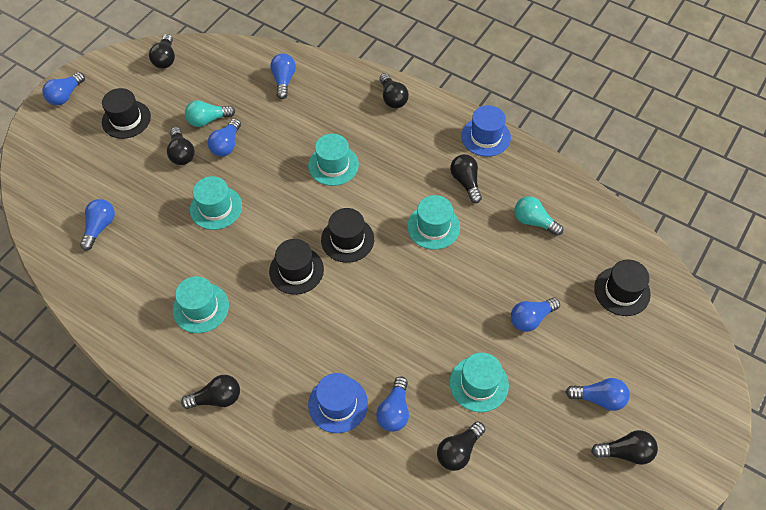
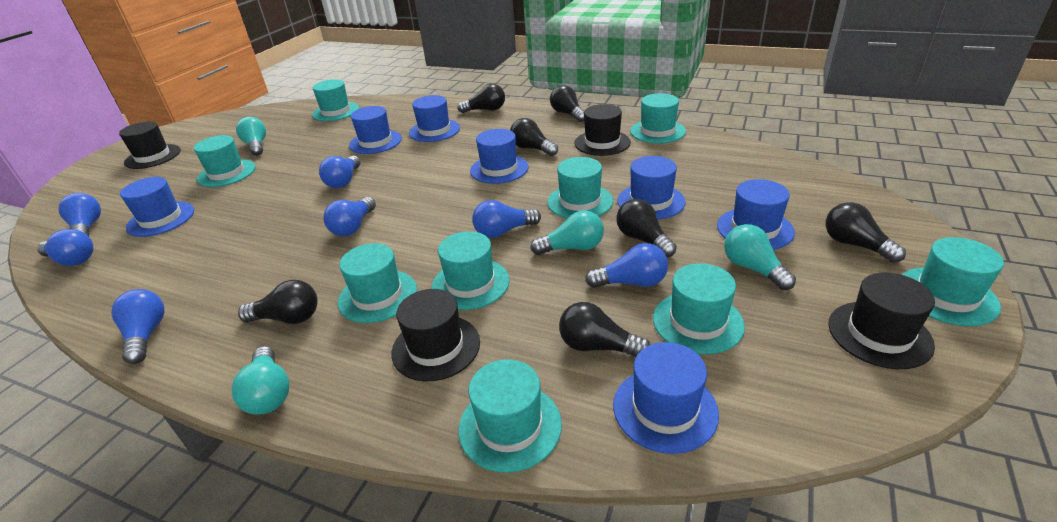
blue hat: [308,373,368,433] [461,105,511,157] = 2 -> [120,177,194,237] [349,106,402,154] [409,95,460,142] [470,129,529,184] [613,342,719,454] [617,156,686,220] [717,179,795,250] = 7
turquoise hat: [173,276,229,333] [190,176,242,230] [308,134,359,186] [407,195,460,250] [450,353,509,412] = 5 -> [194,135,256,187] [312,79,359,121] [338,243,417,323] [432,231,510,310] [458,359,562,473] [547,157,613,219] [630,93,686,144] [653,263,745,354] [902,237,1004,326] = 9
turquoise light bulb: [185,100,235,127] [514,196,563,236] = 2 -> [232,346,289,415] [236,117,266,156] [530,210,604,255] [724,224,796,290] = 4

